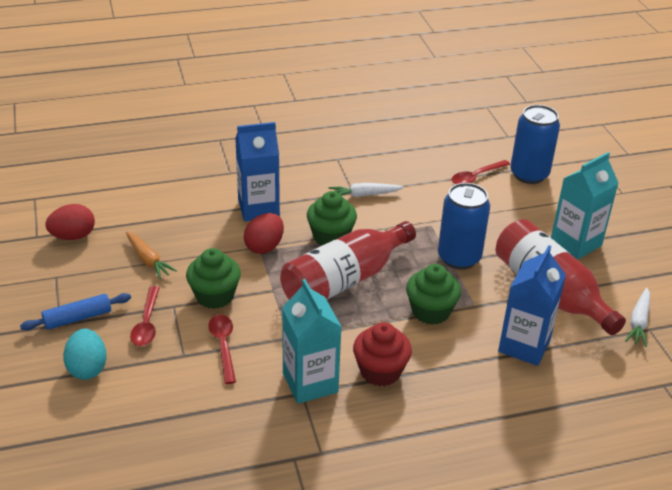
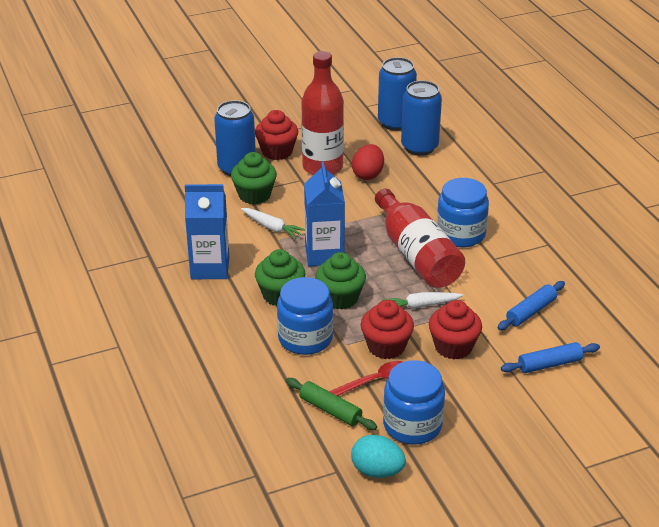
blue can: [438,183,490,269] [510,105,560,184] = 2 -> [214,100,256,176] [378,57,417,131] [401,80,442,156] = 3
blue jar: none = 0 -> [277,277,333,355] [383,360,445,444] [437,178,489,247] = 3
blue rolling pin: [20,293,131,330] = 1 -> [497,281,565,330] [501,342,600,373] = 2
green rolling pin: none = 0 -> [286,378,377,430] = 1
orange carrot: [126,232,177,279] = 1 -> none = 0
red cupcake: [353,322,412,386] = 1 -> [255,110,298,160] [361,300,414,359] [429,300,482,360] = 3
red egg: [45,204,95,240] [244,213,284,254] = 2 -> [352,144,384,180] = 1
red spoon: [130,286,159,346] [208,315,236,384] [452,160,510,184] = 3 -> [329,361,402,396] = 1
turquoise carton: [282,279,342,404] [551,152,619,259] = 2 -> none = 0

